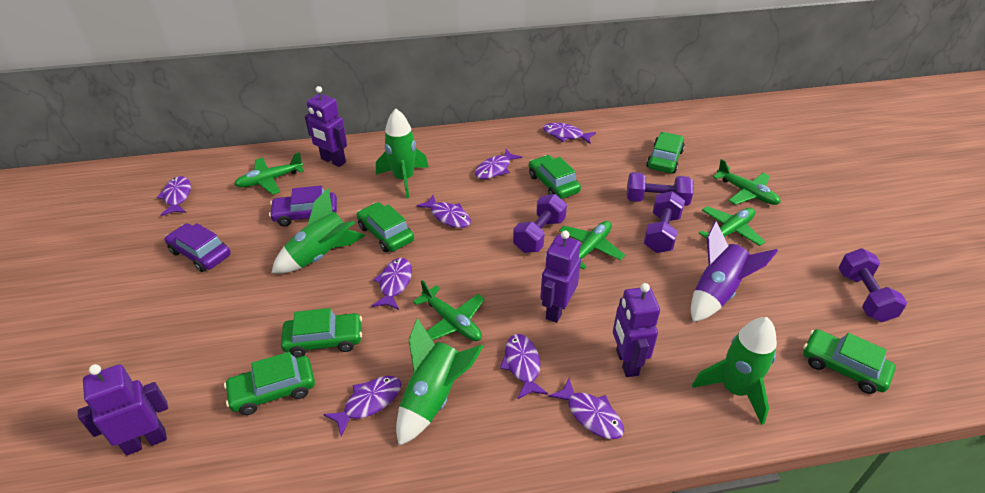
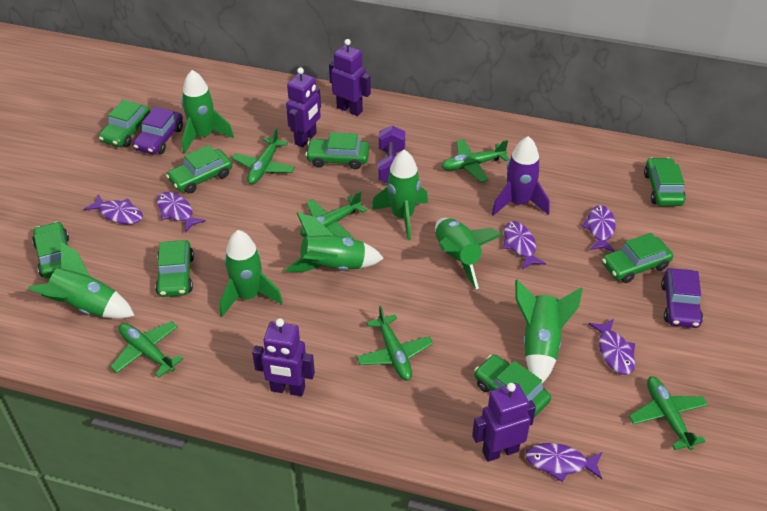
green car: [224,352,315,415] [281,308,362,358] [357,202,414,252] [529,155,581,199] [646,132,685,173] [803,329,896,394] = 6 -> [32,222,69,278] [99,100,151,147] [155,240,194,297] [166,145,232,194] [305,132,369,169] [474,355,551,417] [602,233,673,283] [644,157,686,206] = 8
green plane: [234,152,304,195] [413,280,485,341] [559,221,625,269] [699,206,765,246] [713,159,781,205] = 5 -> [110,321,183,378] [232,128,295,184] [300,191,367,239] [356,306,433,381] [441,139,509,182] [629,376,708,450] = 6
green rocket: [271,188,366,273] [376,109,429,198] [396,318,484,446] [692,317,777,425] = 4 -> [28,242,135,319] [181,70,234,154] [220,230,283,317] [285,212,384,272] [371,150,428,240] [435,218,502,289] [515,280,583,383] = 7
purple dumbbell: [513,194,567,253] [627,172,694,206] [644,191,685,253] [839,248,907,322] = 4 -> [378,126,405,184] = 1
purple fish: [156,176,191,216] [323,376,401,436] [372,258,412,310] [416,195,471,228] [475,149,522,179] [500,334,548,400] [543,123,596,144] [548,378,624,439] = 8 -> [84,194,143,224] [157,192,206,233] [503,221,546,269] [525,443,602,482] [581,205,616,252] [588,319,635,375] = 6

